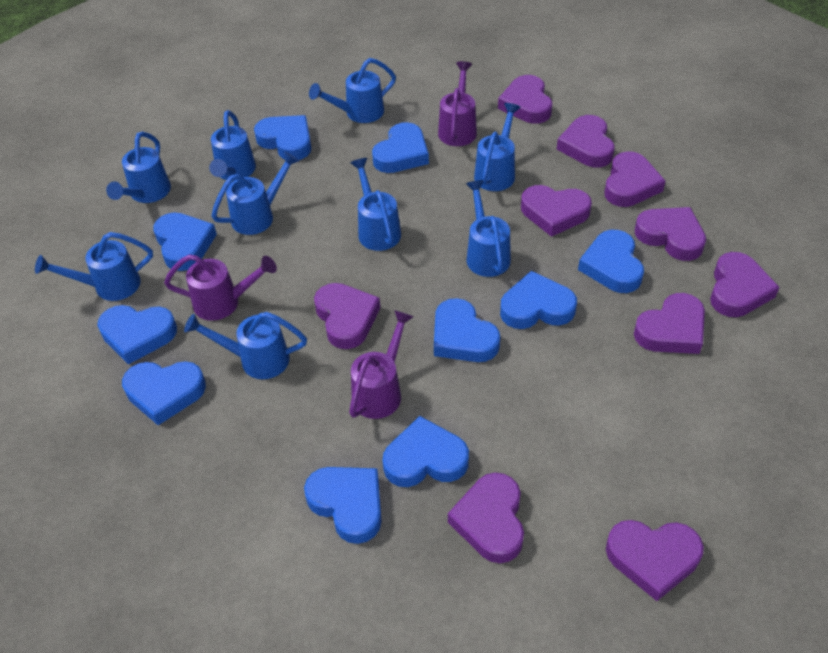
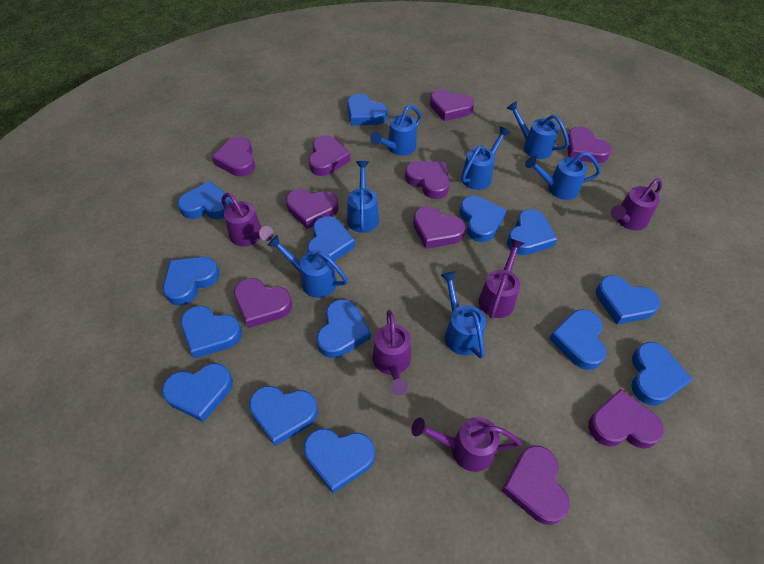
blue heart: [97,305,177,365] [122,361,206,425] [153,212,217,271] [254,115,311,160] [304,467,382,544] [372,122,429,173] [382,416,469,487] [434,298,500,362] [500,271,577,329] [578,230,644,293] = 10 -> [162,363,233,422] [163,257,220,306] [178,181,232,219] [181,306,242,358] [249,386,318,446] [304,428,375,493] [307,216,355,261] [317,299,371,358] [347,94,387,125] [460,196,507,242] [507,209,557,255] [549,309,606,370] [596,275,660,325] [631,342,693,406] = 14
blue watering can: [35,232,153,301] [106,132,171,203] [184,312,307,379] [209,110,256,181] [212,151,299,235] [309,58,396,123] [350,158,401,251] [466,180,511,277] [474,103,521,191] = 9 -> [267,235,348,298] [347,161,379,233] [370,105,422,156] [441,271,486,358] [461,126,511,190] [506,101,569,159] [525,152,601,200] = 7
purple watering can: [164,254,277,321] [349,310,414,419] [438,61,477,146] = 3 -> [221,193,274,247] [373,310,411,395] [412,417,521,472] [479,239,524,318] [611,178,662,230] = 5

